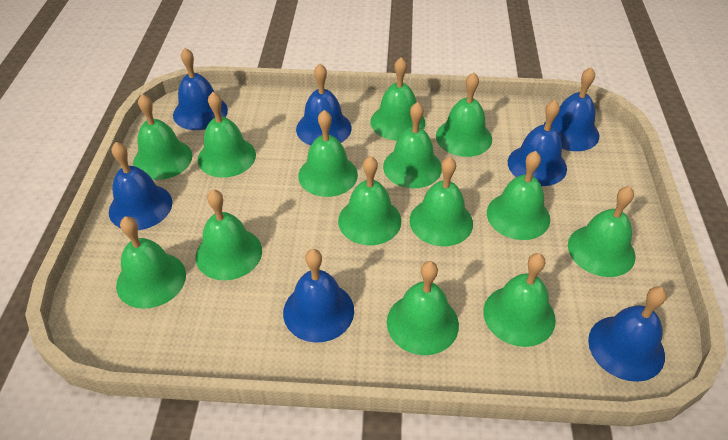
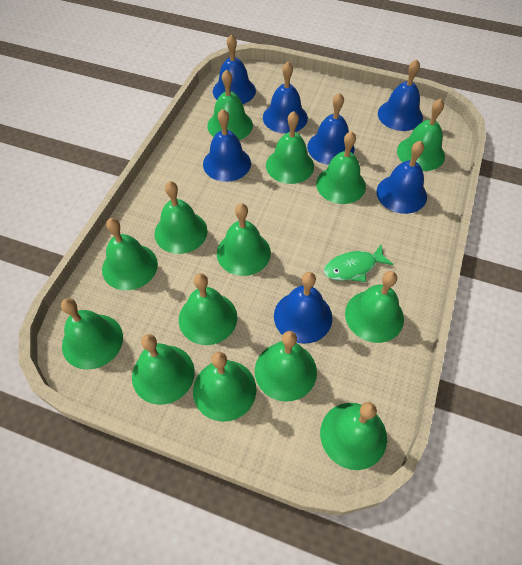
green fish: none = 0 -> [324,245,394,282] = 1

